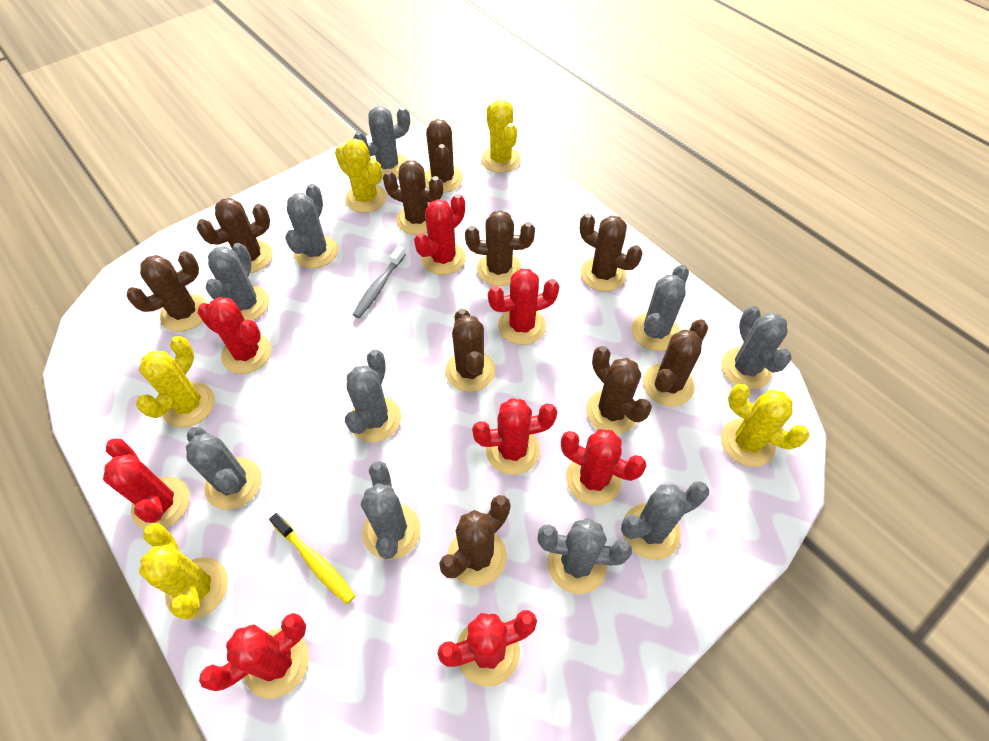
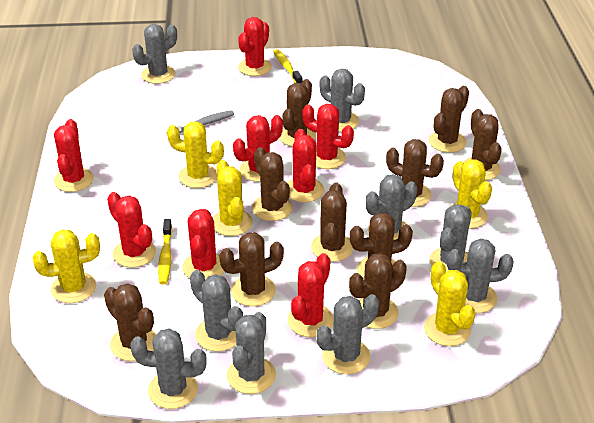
grey cactus: [186,427,262,510] [206,243,269,321] [285,184,338,268] [345,349,401,442] [353,106,410,179] [361,461,421,560] [538,518,632,594] [621,481,709,560] [632,265,689,351] [721,306,792,389] = 10 -> [130,328,207,409] [132,24,177,84] [190,270,243,352] [227,312,276,394] [317,294,379,374] [320,69,365,132] [366,174,417,240] [430,204,472,272] [447,238,514,313] = 9
yellow toothbrush: [269,513,355,604] = 1 -> [158,219,172,285] [273,49,302,83] = 2

